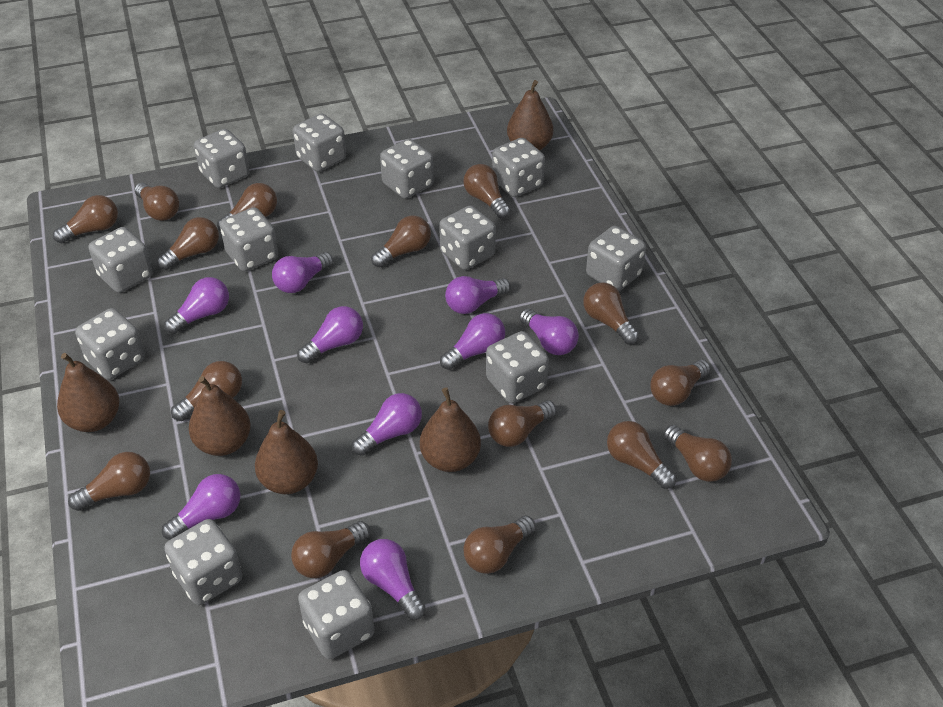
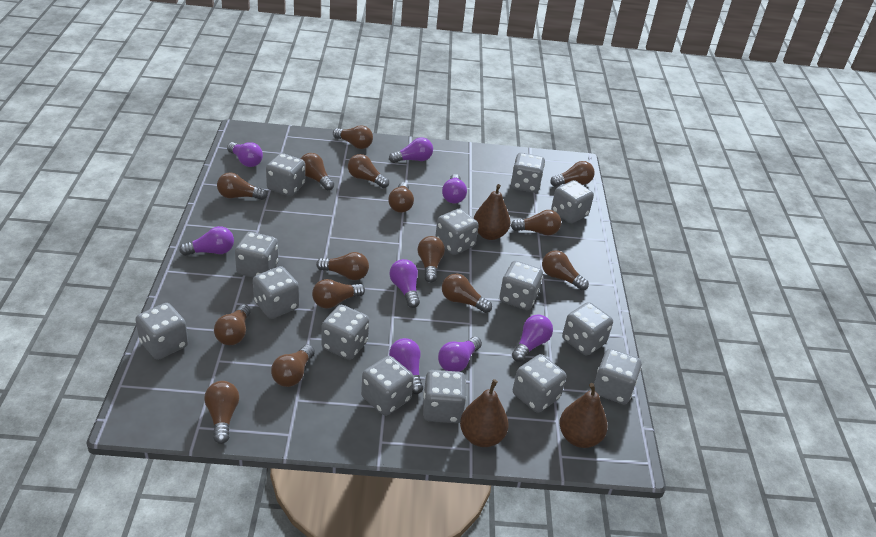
brown pear: [57,353,120,432] [189,376,251,456] [255,410,318,494] [420,387,481,472] [507,80,553,151] = 5 -> [460,379,509,447] [474,184,511,240] [559,383,608,448] = 3
grey dice: [75,308,145,380] [88,227,153,293] [164,519,243,605] [194,129,250,188] [220,207,278,271] [293,113,346,172] [298,570,375,659] [380,139,434,199] [439,206,496,270] [486,331,549,403] [492,138,545,197] [586,226,646,291] = 12 -> [135,303,188,360] [235,232,278,277] [253,266,299,319] [266,153,305,196] [321,305,369,360] [361,356,414,416] [423,370,466,423] [435,208,479,255] [499,261,543,310] [511,153,545,193] [513,354,566,413] [551,180,594,224] [562,302,613,356] [594,349,642,405] = 14
purple light bulb: [162,474,240,540] [164,277,229,334] [272,252,333,293] [297,306,363,363] [352,393,422,456] [360,539,426,620] [440,313,505,370] [445,276,511,314] [519,308,579,355] = 9 -> [179,226,234,256] [227,142,263,167] [389,137,433,163] [389,338,423,394] [390,259,420,308] [438,337,482,372] [442,174,467,204] [512,314,553,362] = 8

